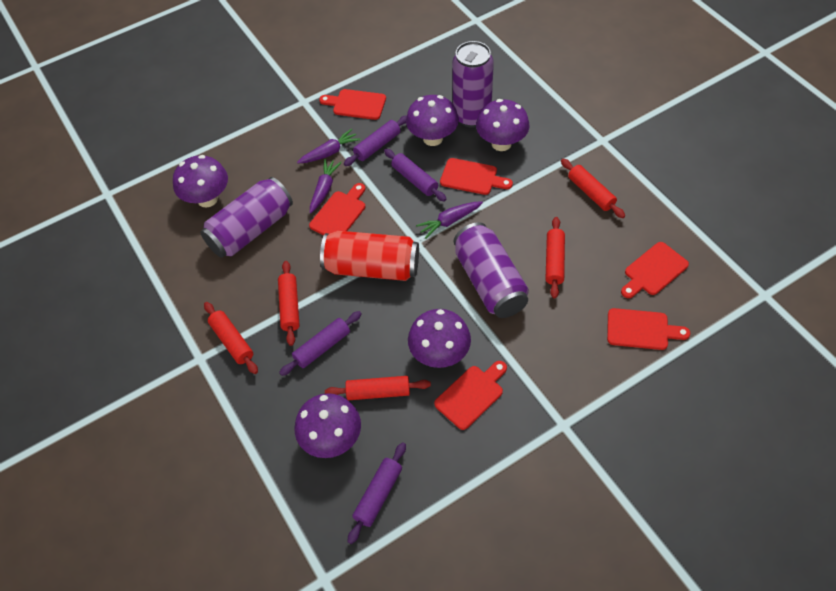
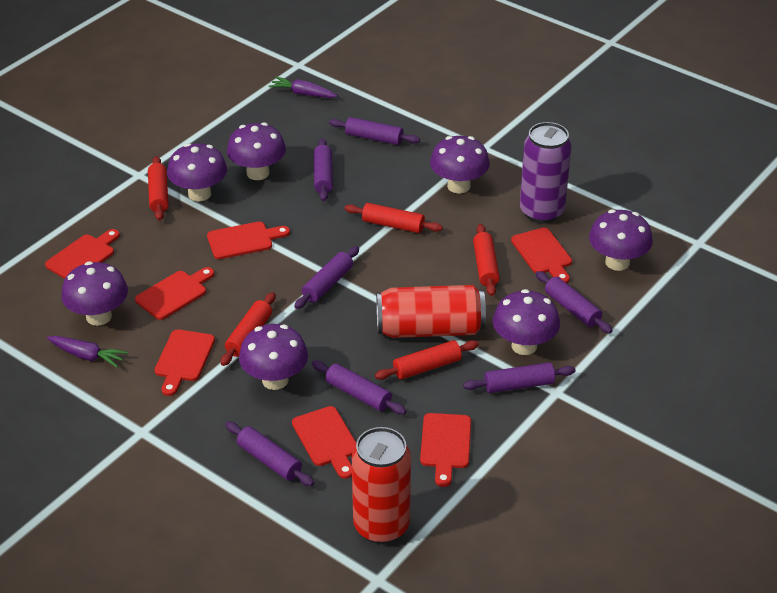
purple can: [200,177,293,258] [452,41,494,128] [454,222,529,318] = 3 -> [520,122,572,224] = 1
purple carrot: [297,129,360,163] [310,159,342,213] [416,201,483,239] = 3 -> [47,336,128,368] [269,77,337,98] = 2
purple mushroom: [173,155,228,207] [295,393,361,458] [406,95,459,146] [408,309,471,368] [476,99,529,151] = 5 -> [61,262,128,326] [167,143,227,202] [227,122,286,180] [239,324,308,390] [430,136,490,194] [493,289,560,355] [589,209,653,271] = 7
purple rolling pin: [279,311,362,376] [344,115,407,166] [347,442,406,544] [384,149,447,201] = 4 -> [225,422,314,486] [294,246,359,309] [312,361,406,415] [314,138,333,201] [329,117,420,145] [463,362,576,393] [536,271,613,333] = 7
red can: [320,231,419,281] = 1 -> [352,427,411,544] [376,285,486,338] = 2
red cutting board: [309,183,365,235] [319,89,386,120] [434,361,507,430] [440,158,513,195] [607,308,690,350] [621,242,689,298] = 6 -> [45,229,120,279] [135,267,214,320] [155,329,215,396] [207,222,290,259] [292,406,356,479] [420,413,471,487] [511,228,572,283] = 7

